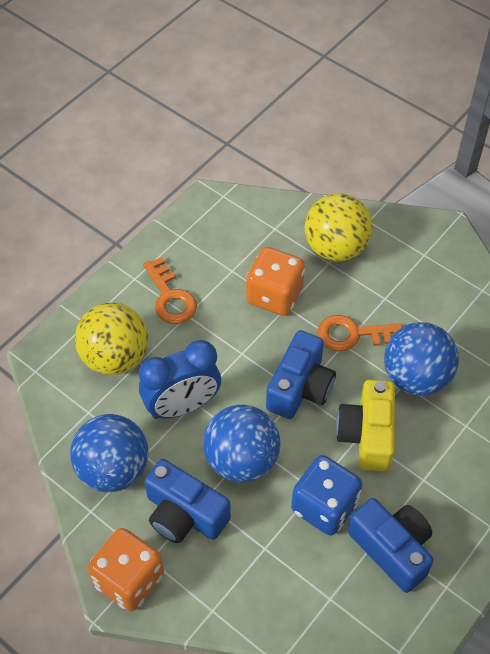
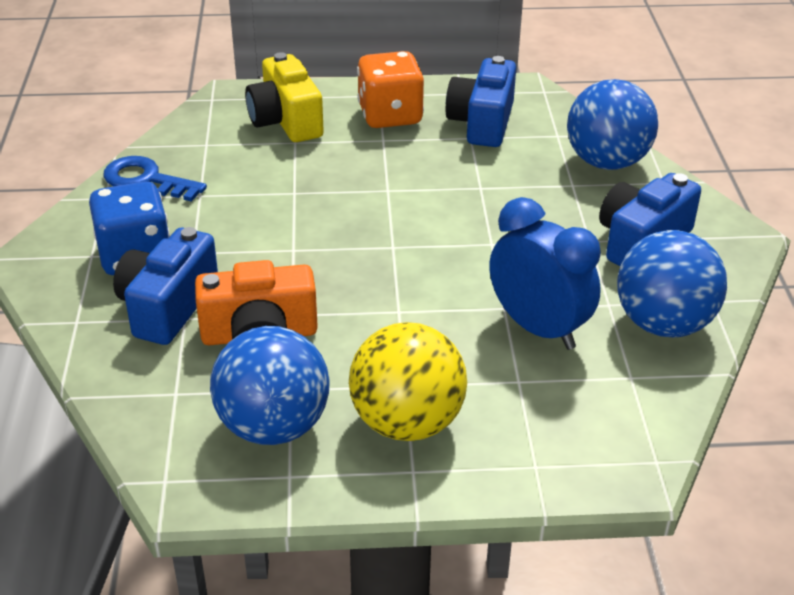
blue key: none = 0 -> [104,156,207,202] = 1
orange camera: none = 0 -> [195,260,318,345] = 1
orange dice: [88,528,164,611] [246,247,305,316] = 2 -> [357,51,424,128] = 1
orange key: [143,257,197,324] [318,315,402,351] = 2 -> none = 0
yellow ball: [75,303,148,375] [305,193,373,262] = 2 -> [349,322,467,441] = 1

